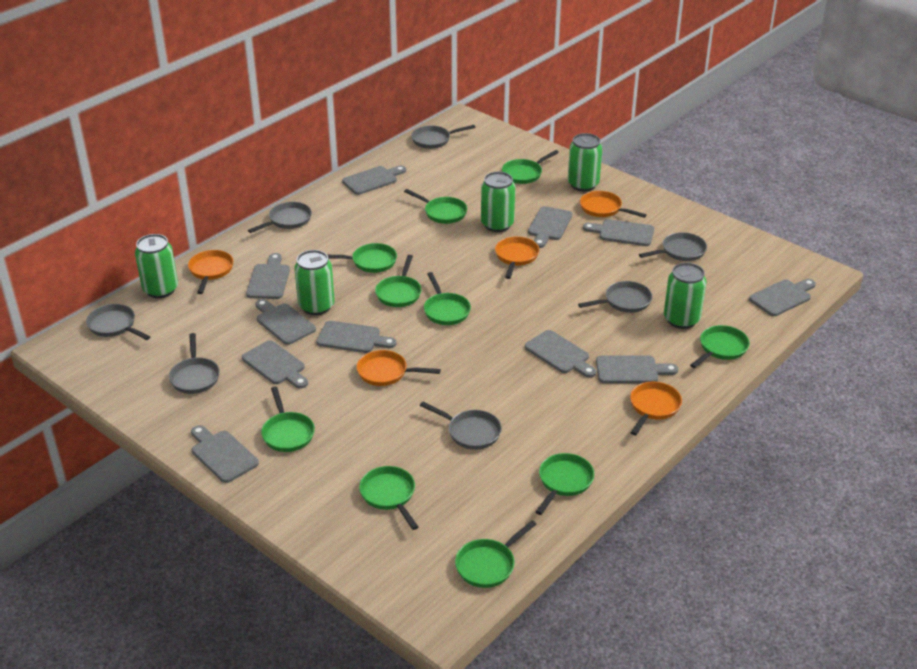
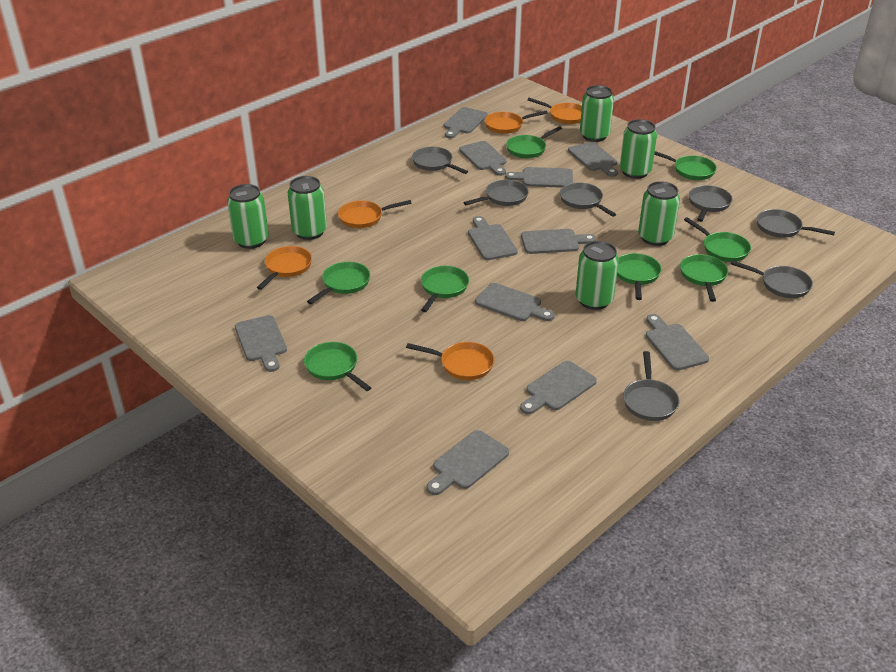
green can: [135,234,178,298] [294,250,335,315] [481,172,515,232] [568,133,602,192] [664,263,706,329] = 5 -> [227,184,269,249] [288,176,327,240] [576,241,619,310] [580,85,614,142] [620,119,657,179] [638,181,680,246] = 6
green pan: [261,387,315,452] [328,243,397,273] [359,466,418,530] [375,255,421,307] [404,189,467,224] [424,272,471,325] [455,520,537,588] [502,150,559,184] [536,453,594,515] [690,325,750,368] = 10 -> [304,342,371,391] [307,262,370,304] [421,266,469,312] [506,126,562,158] [617,253,662,300] [654,151,717,180] [680,254,728,302] [684,217,751,262] = 8

